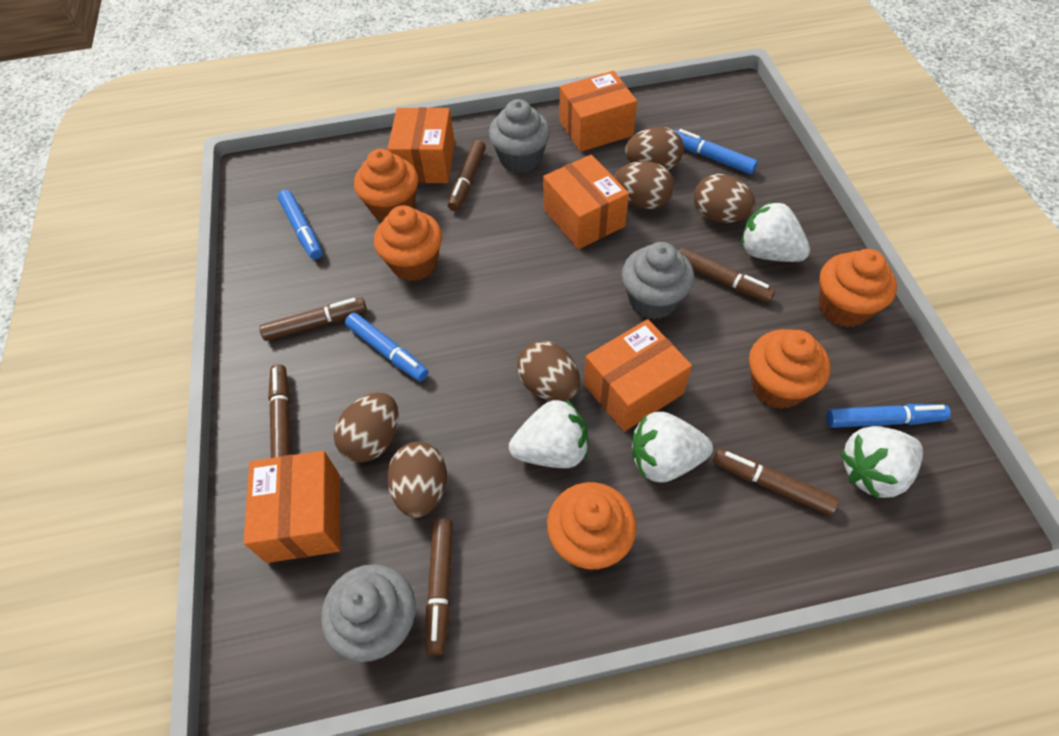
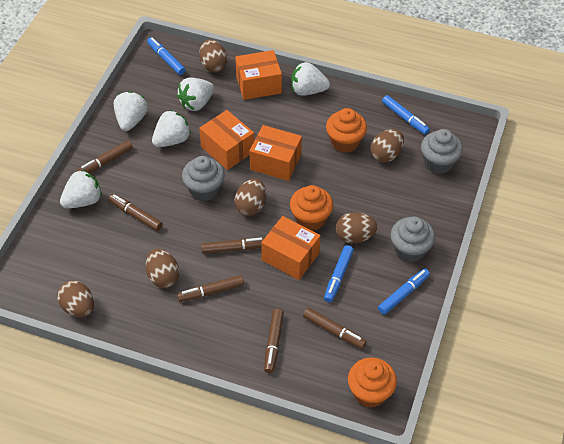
orange box: [244,451,340,563] [387,107,455,183] [543,155,629,249] [560,71,637,152] [584,319,692,432] = 5 -> [199,110,254,170] [235,50,282,100] [250,125,302,181] [261,216,321,280] = 4
orange cupcake: [354,149,418,222] [374,205,442,281] [547,482,637,570] [749,329,831,409] [819,249,897,328] = 5 -> [290,185,333,231] [326,108,367,153] [348,358,397,408] = 3
white strawberry: [509,399,589,468] [632,412,713,482] [741,201,810,262] [840,426,923,499] = 4 -> [60,170,102,208] [114,91,148,131] [152,110,191,147] [177,77,214,111] [291,62,330,96] = 5

